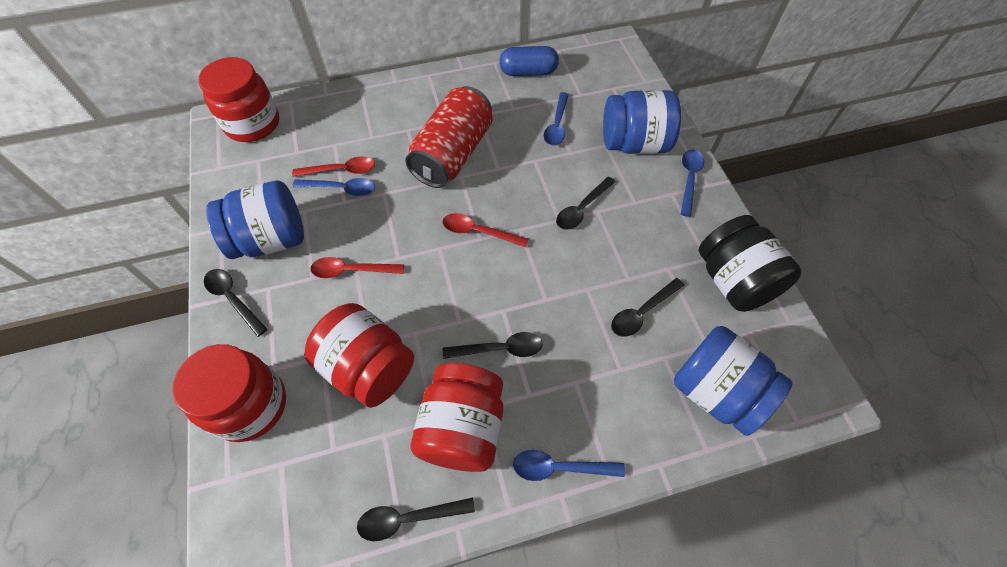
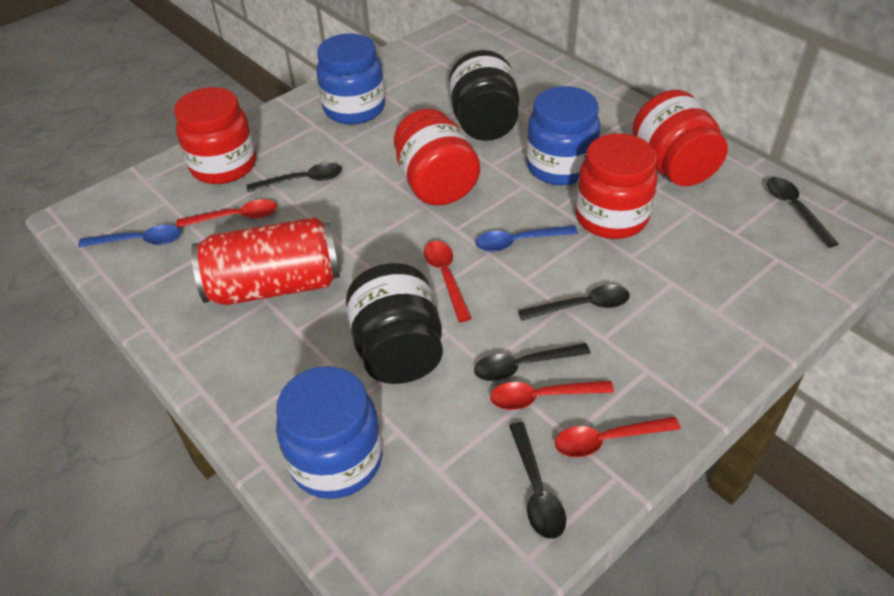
black jar: [699,215,802,312] = 1 -> [346,263,443,384] [449,50,519,141] = 2
blue capsule: [499,46,559,76] = 1 -> none = 0
blue spoon: [292,178,375,196] [513,450,625,481] [543,92,569,145] [681,149,704,217] = 4 -> [78,225,181,247] [475,225,578,252] = 2
red spoon: [292,156,375,177] [311,257,404,278] [442,213,528,247] = 3 -> [176,199,277,227] [424,241,472,322] [490,381,614,410] [555,417,681,457] = 4

